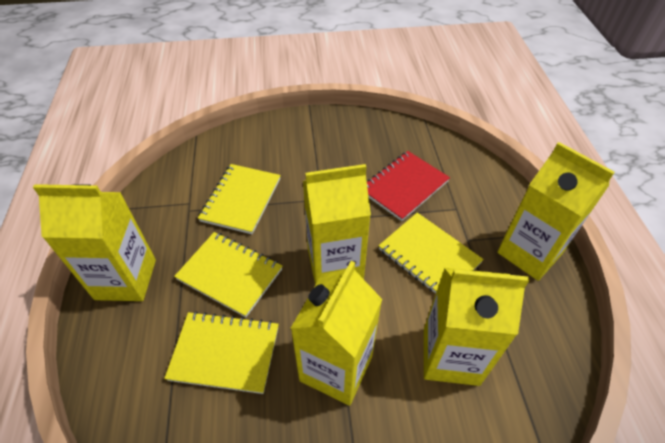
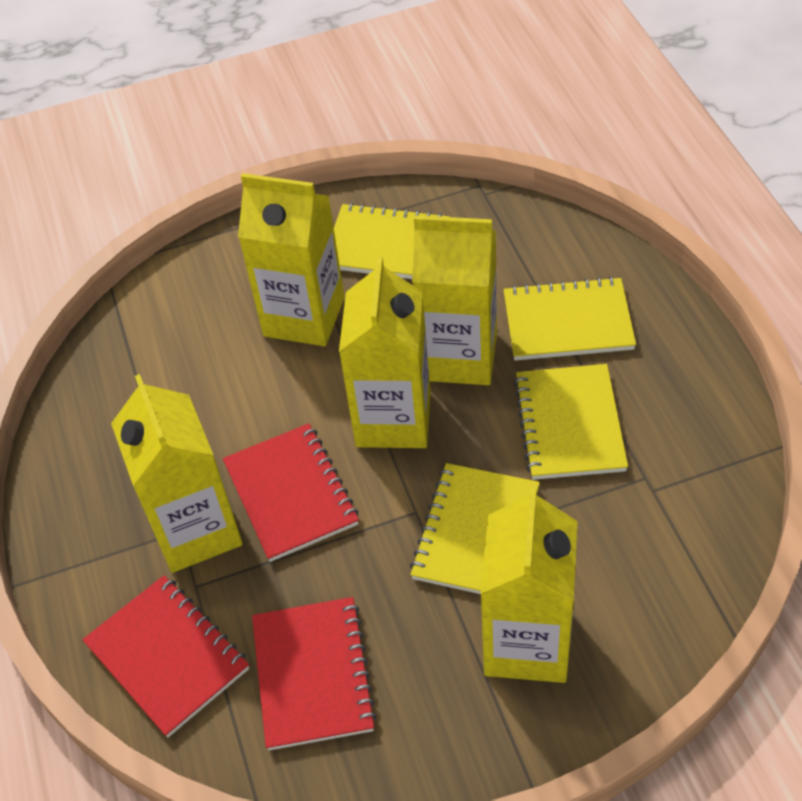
red notebook: [367,151,450,221] = 1 -> [82,575,249,738] [223,423,359,562] [252,597,377,750] = 3

